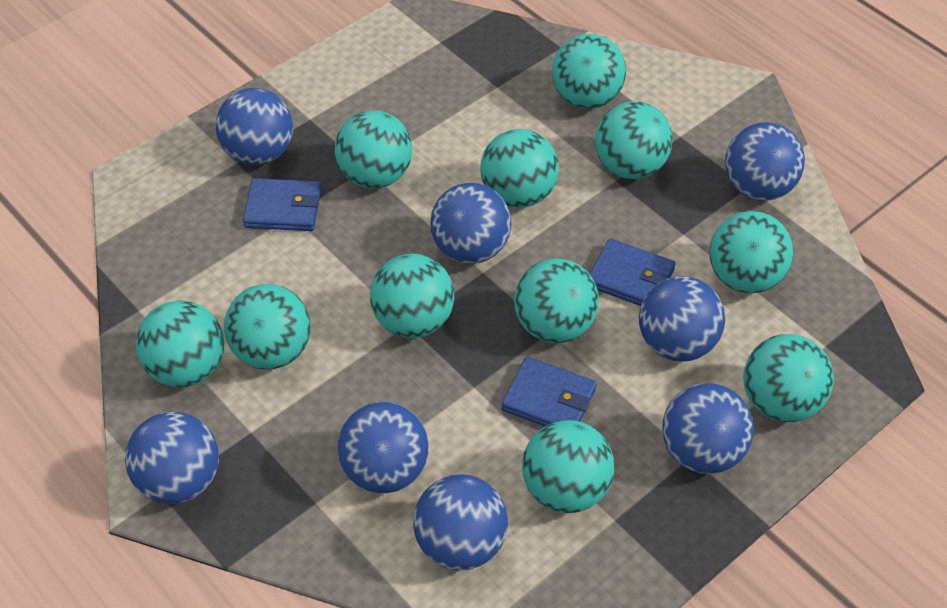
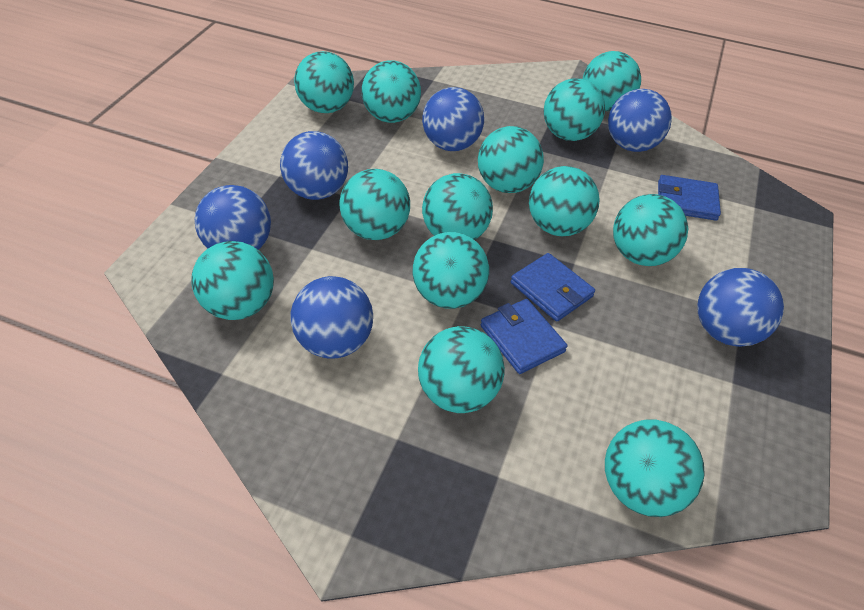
blue ball: [125,412,219,504] [216,88,293,165] [337,402,429,493] [413,474,508,570] [430,183,511,264] [639,276,725,362] [662,383,754,474] [725,122,805,201] = 8 -> [195,185,271,250] [280,131,348,200] [291,276,373,359] [422,87,484,151] [608,89,672,152] [697,268,784,347] = 6
turquoise ball: [136,301,224,387] [224,284,311,370] [335,110,412,188] [370,254,454,338] [480,129,559,208] [514,259,599,343] [522,420,614,513] [552,34,626,109] [595,102,673,179] [709,211,793,293] [743,334,834,422] = 11 -> [191,241,274,320] [294,51,354,113] [339,169,410,240] [361,60,421,123] [413,232,489,309] [418,326,505,413] [422,173,493,240] [478,126,544,193] [529,166,600,236] [544,78,605,141] [582,51,641,111] [605,420,705,517] [613,194,688,266] = 13

